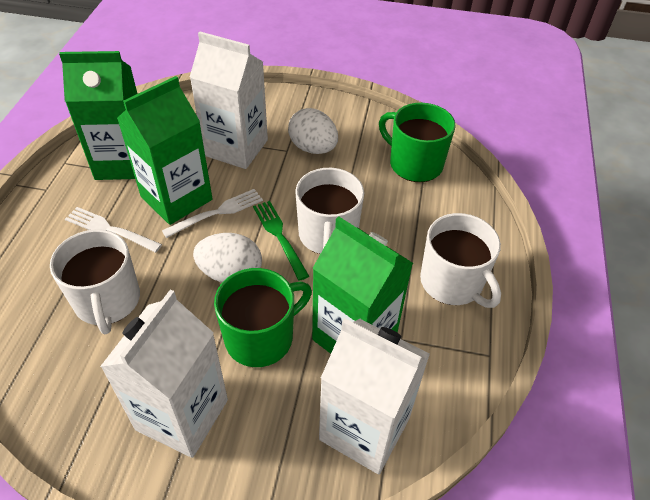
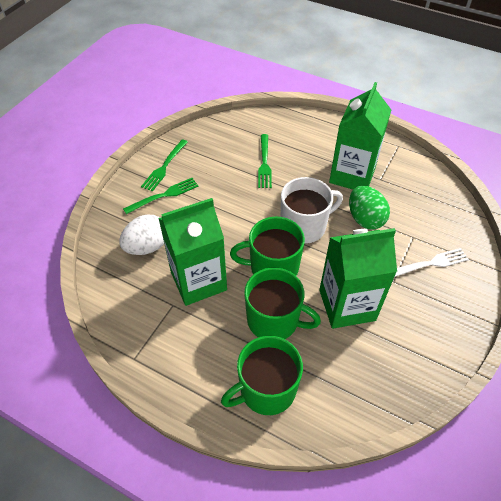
green egg: none = 0 -> [349,186,390,230] = 1
green fork: [253,201,309,281] = 1 -> [123,178,198,214] [141,139,188,192] [258,134,272,188] = 3
green mug: [214,268,312,367] [379,103,455,182] = 2 -> [221,336,303,415] [230,217,305,276] [244,268,321,339] = 3
white carton: [100,290,228,458] [190,32,268,169] [319,318,430,474] = 3 -> none = 0
white egg: [193,233,262,283] [288,108,338,154] = 2 -> [119,215,164,255] = 1
white fork: [65,207,162,253] [162,189,263,238] = 2 -> [395,248,469,277] = 1
white mug: [50,229,140,335] [295,168,364,254] [420,213,501,308] = 3 -> [281,177,343,244] = 1

